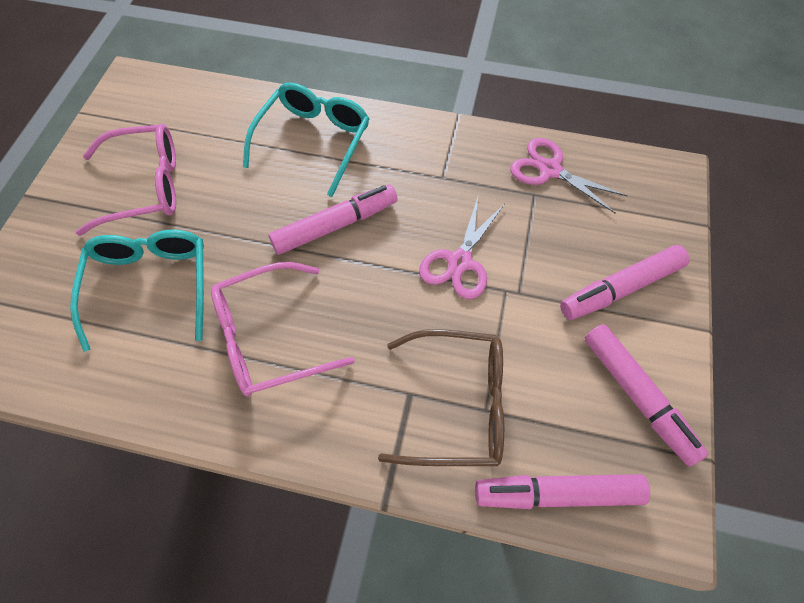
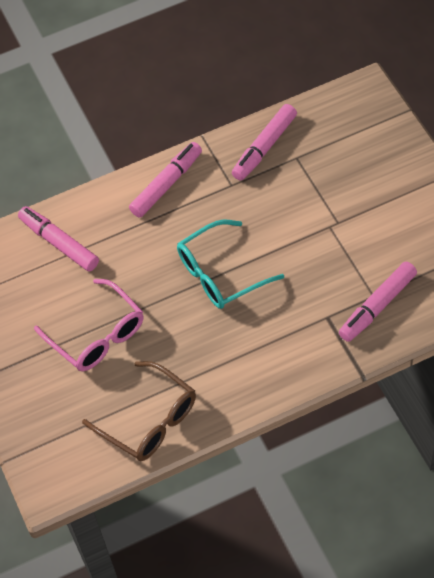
pink glasses: [76,124,176,236] [211,262,355,397] = 2 -> [34,279,144,371] = 1
pink scissors: [419,197,504,299] [510,138,628,214] = 2 -> none = 0
turquoise glasses: [70,230,204,352] [243,82,370,197] = 2 -> [177,219,284,309] = 1

